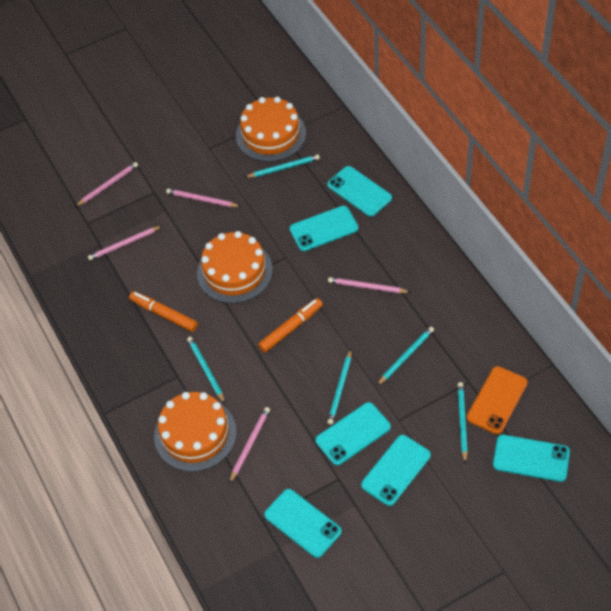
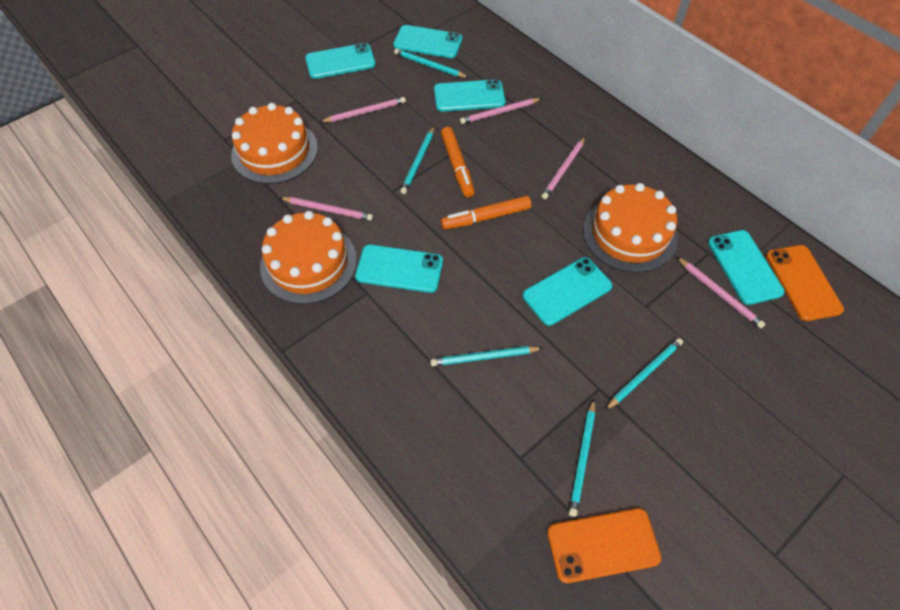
orange phone: [467,366,528,434] = 1 -> [547,508,661,583] [766,245,844,321] = 2

